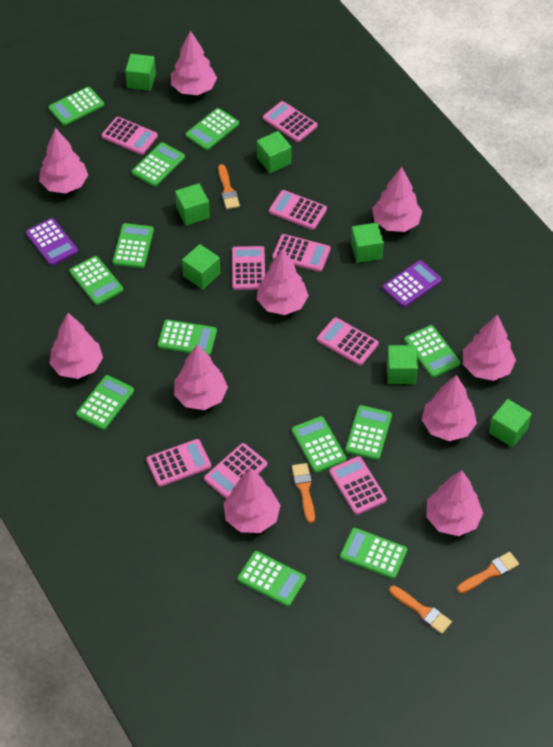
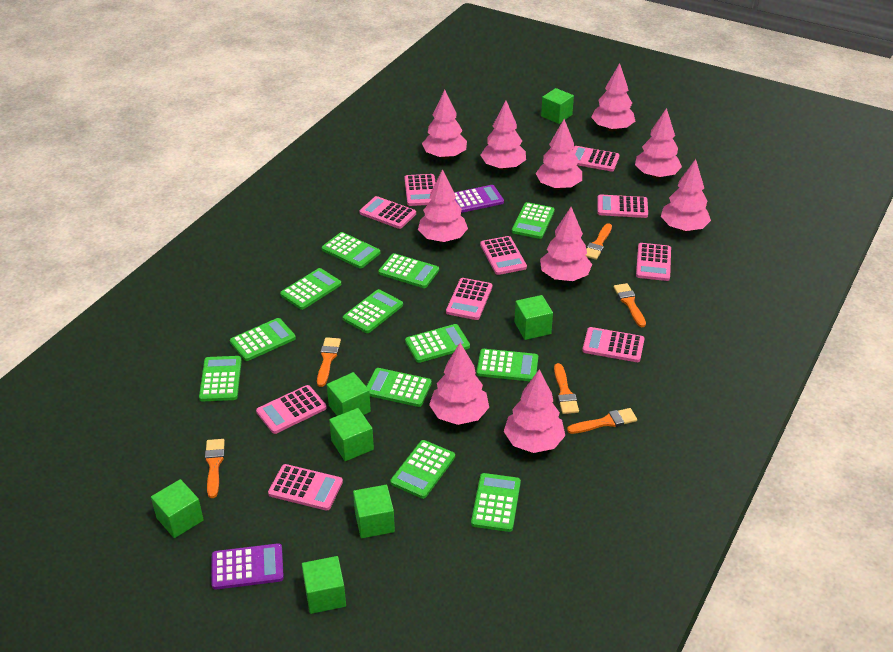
orange brush: [218,164,240,209] [292,463,315,523] [389,586,452,634] [457,552,519,593] = 4 -> [205,439,225,498] [317,337,341,387] [554,363,579,414] [567,408,637,434] [586,223,612,260] [614,283,646,327] = 6
pink calculator: [101,117,158,155] [146,439,211,487] [204,443,267,499] [232,246,265,290] [263,101,318,142] [269,190,327,230] [272,234,331,272] [317,317,379,366] [329,456,387,515] = 9 -> [256,385,327,434] [268,464,343,511] [359,196,416,229] [405,174,436,206] [446,278,492,320] [480,236,527,275] [573,146,620,172] [582,327,645,362] [597,194,648,218] [636,243,671,281] = 10

